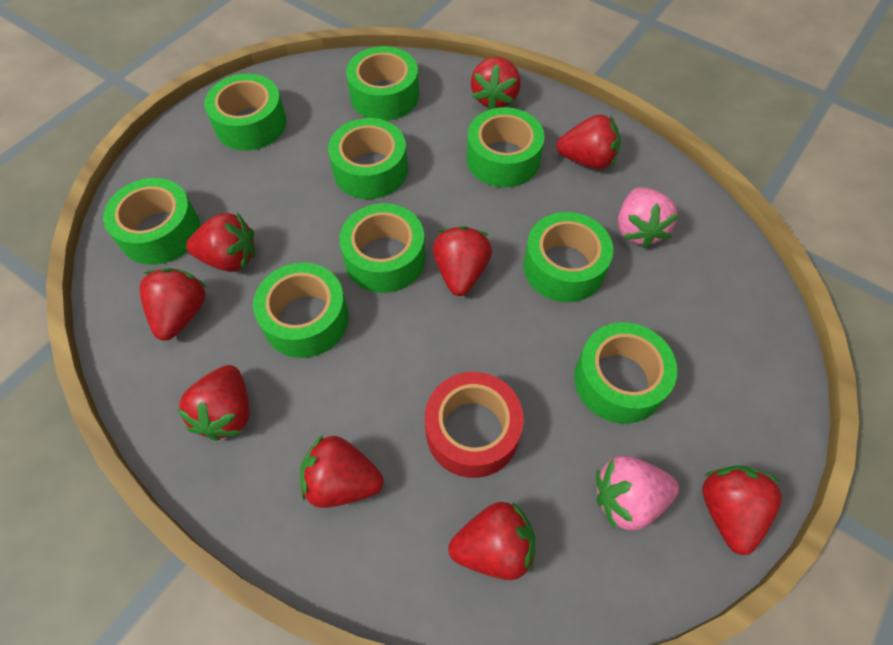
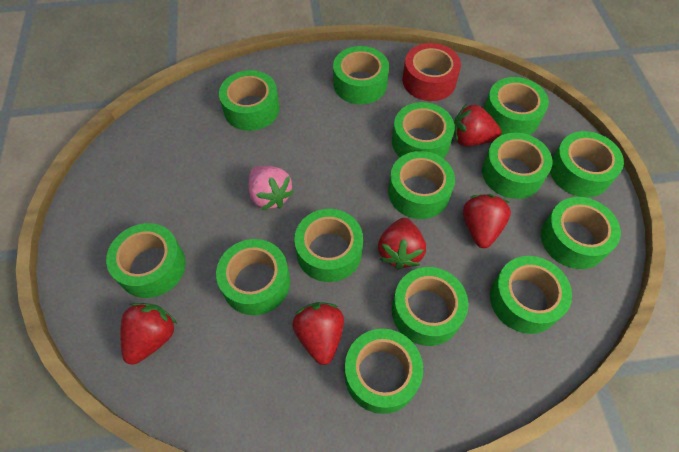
green tape: [103,178,200,265] [204,74,287,151] [253,263,349,358] [328,118,408,199] [339,203,425,293] [346,46,419,121] [467,107,544,188] [523,212,613,302] [574,322,677,423] = 9 -> [106,223,186,298] [216,239,290,315] [219,70,280,131] [294,209,363,282] [333,46,389,104] [345,329,423,414] [388,151,455,219] [392,102,455,158] [392,267,468,346] [482,133,553,199] [484,77,549,135] [490,256,572,334] [541,197,621,269] [550,131,624,197] = 14
pink strawberry: [596,456,679,531] [618,187,679,248] = 2 -> [248,166,294,210] = 1
red strawberry: [140,268,206,341] [177,365,250,441] [186,213,255,272] [300,435,384,508] [433,226,492,296] [448,502,535,580] [471,57,521,109] [556,114,621,170] [702,465,782,555] = 9 -> [120,303,177,365] [292,302,344,365] [378,218,426,270] [454,104,501,146] [463,194,511,248] = 5

